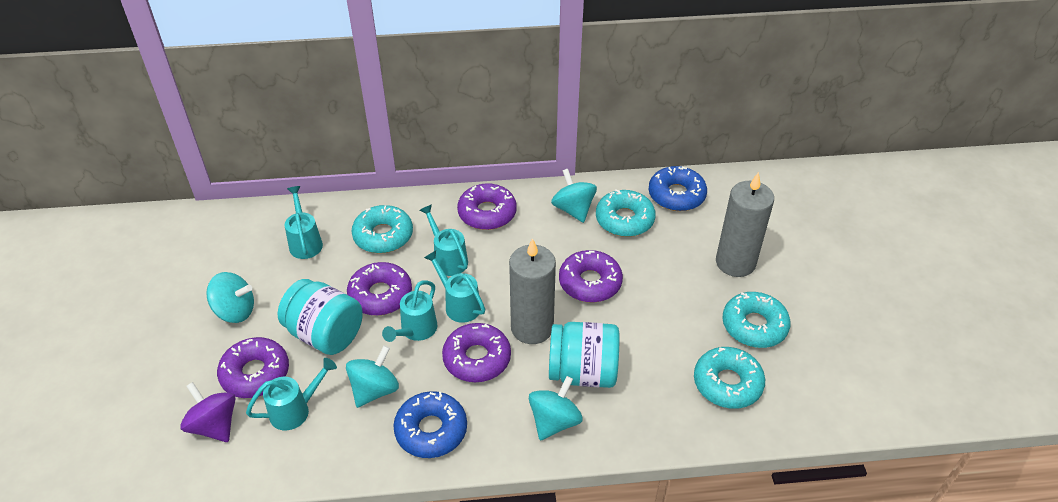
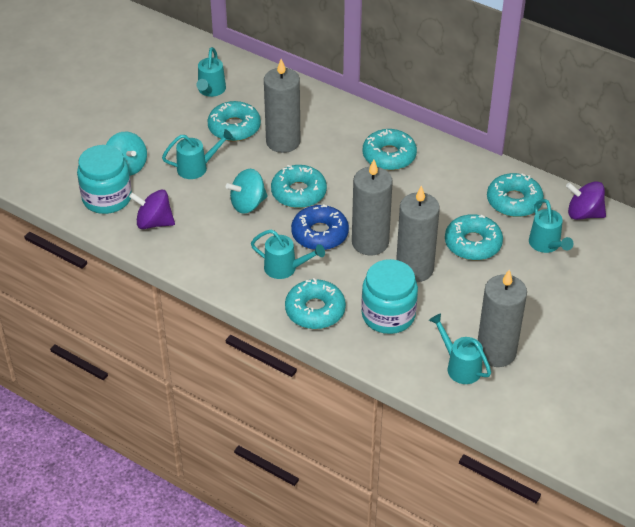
blue donut: [393,391,467,458] [649,166,707,211] = 2 -> [291,204,349,250] = 1
grey candle: [509,238,556,344] [716,172,774,277] = 2 -> [264,59,301,153] [352,159,393,256] [396,185,440,282] [478,270,527,367] = 4
purple donut: [217,337,289,398] [347,262,412,316] [442,323,511,382] [457,183,517,230] [559,250,623,303] = 5 -> none = 0
purple spinning top: [180,382,235,442] = 1 -> [129,190,175,229] [566,181,606,220] = 2
turquoise donut: [352,205,413,253] [596,189,656,237] [694,347,765,409] [722,292,791,348] = 4 -> [207,101,261,142] [271,165,327,208] [285,278,346,329] [363,129,417,170] [445,214,503,260] [487,173,544,217] = 6
turquoise spinning top: [206,272,254,323] [346,345,399,408] [529,376,583,440] [551,169,597,223] = 4 -> [106,132,147,176] [226,169,268,214] = 2

